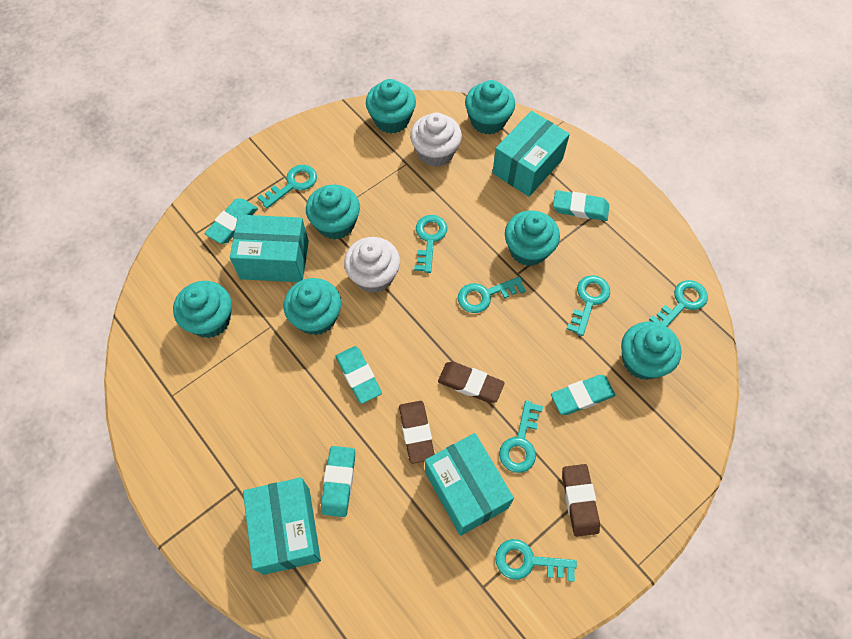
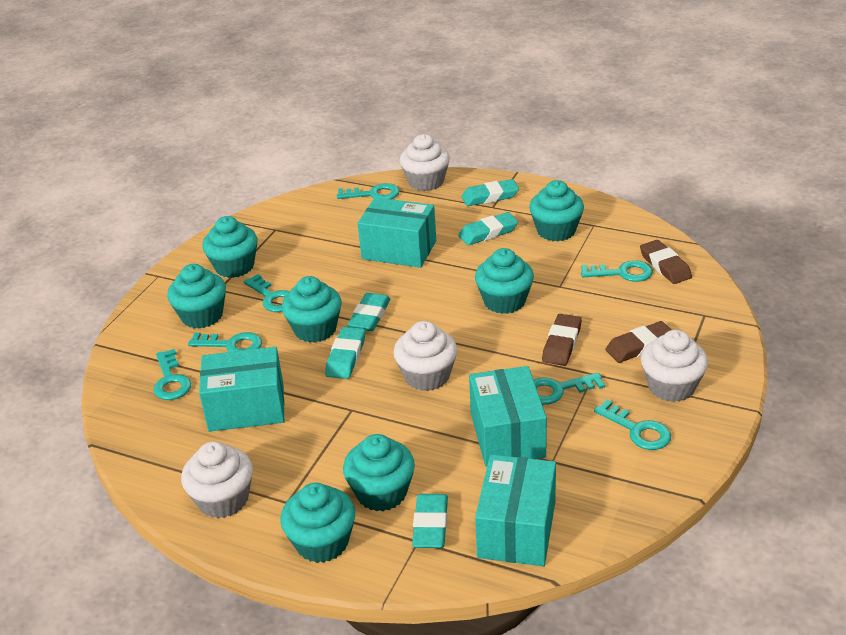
white cupcake: [344,237,400,293] [410,113,462,167] = 2 -> [181,441,253,518] [393,321,457,391] [400,134,450,191] [641,330,708,402] = 4

